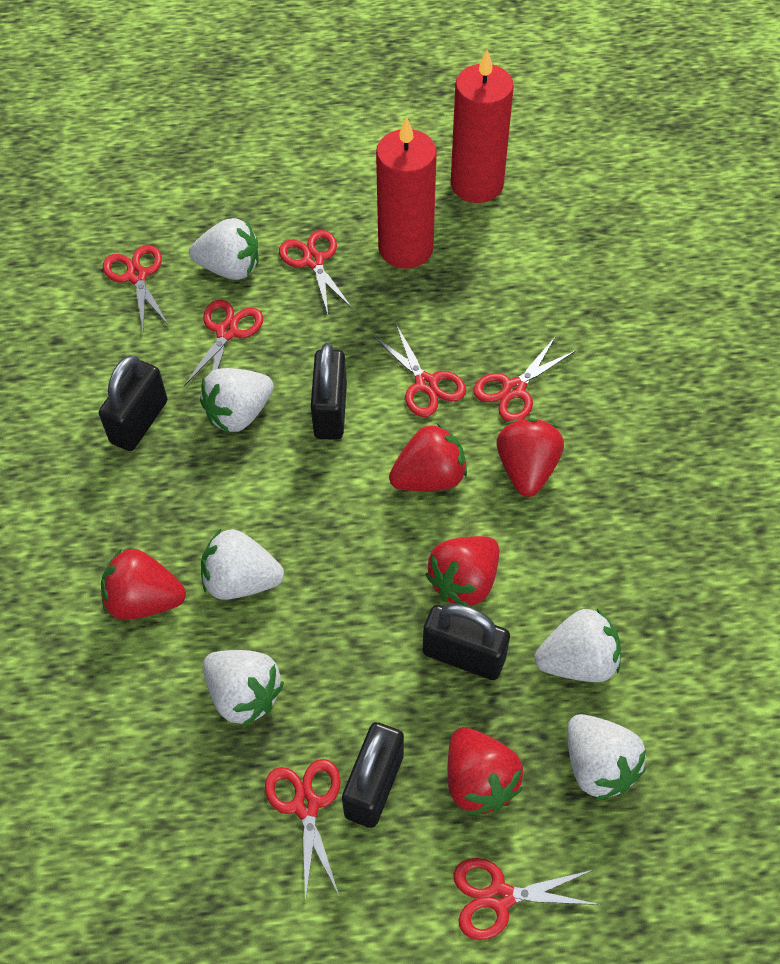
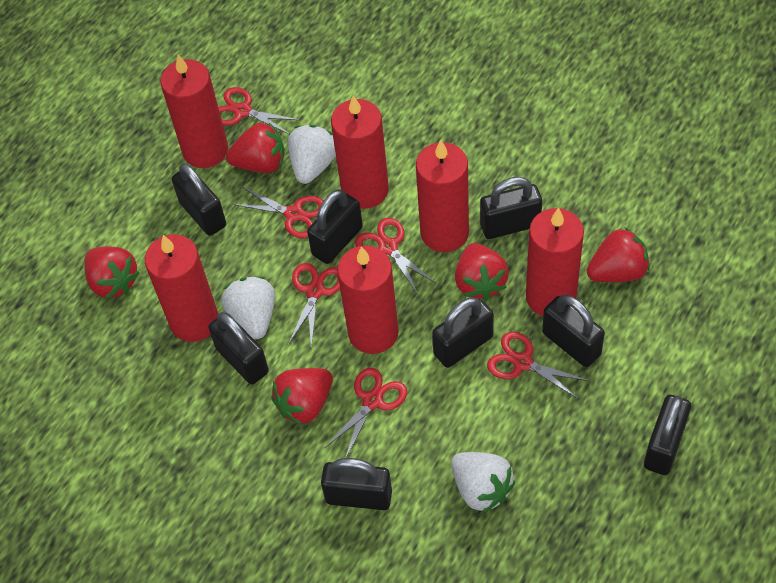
black padlock: [99,355,167,451] [311,343,347,440] [342,722,404,828] [423,604,510,680] = 4 -> [172,163,226,236] [208,312,269,384] [307,189,363,264] [321,458,392,510] [432,297,494,368] [480,177,542,239] [542,295,605,367] [644,395,691,475] = 8
red candle: [376,117,437,269] [451,50,514,203] = 2 -> [145,234,218,342] [160,55,228,168] [331,95,389,209] [337,245,399,354] [416,140,469,252] [526,208,584,316] = 6
red scissors: [103,245,169,330] [184,299,263,386] [265,759,341,903] [279,230,353,314] [373,324,466,417] [453,858,601,940] [473,336,576,422] = 7 -> [218,87,300,134] [232,187,324,239] [288,263,340,348] [324,368,407,458] [355,218,437,294] [487,332,590,400] = 6
white strawberry: [189,218,259,280] [200,368,274,433] [201,529,284,600] [203,650,284,727] [534,609,621,682] [567,714,646,800] = 6 -> [221,276,275,339] [288,125,336,184] [451,452,515,513] = 3

